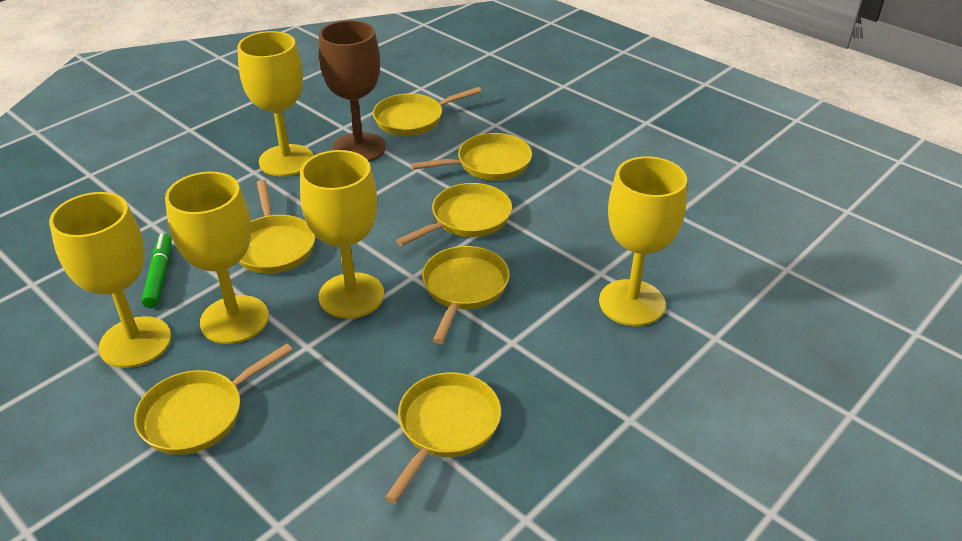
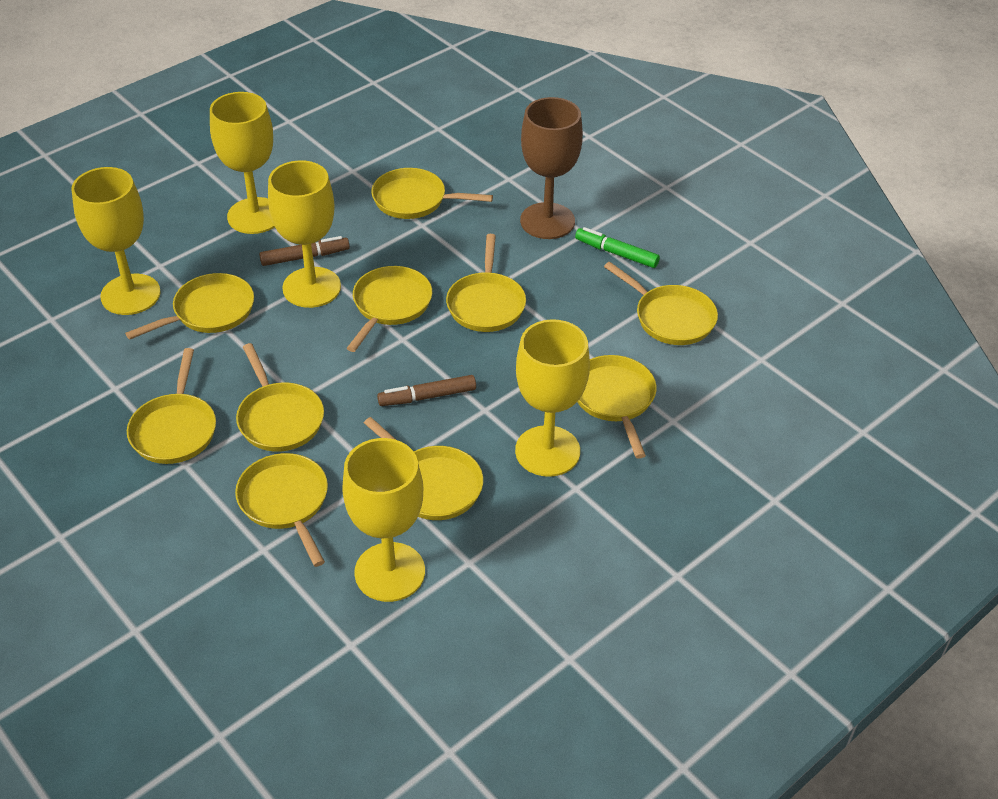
brown marker: none = 0 -> [259,236,350,266] [377,375,476,406] = 2
yellow pan: [134,344,293,455] [239,180,315,274] [373,87,482,136] [385,372,501,504] [396,183,512,246] [411,133,532,180] [422,246,510,344] = 7 -> [125,273,254,340] [127,348,216,464] [235,453,328,567] [236,343,324,452] [346,266,432,352] [364,417,483,520] [372,168,493,219] [446,234,526,332] [577,355,657,459] [604,262,718,345] = 10

